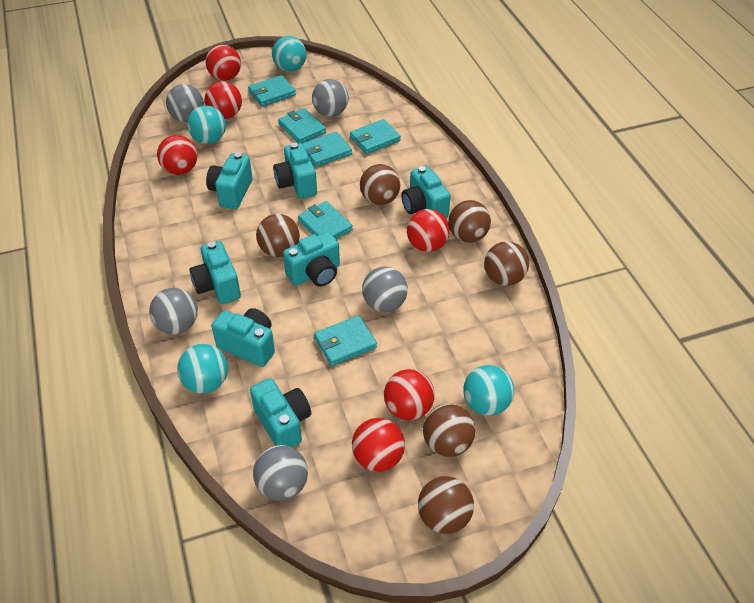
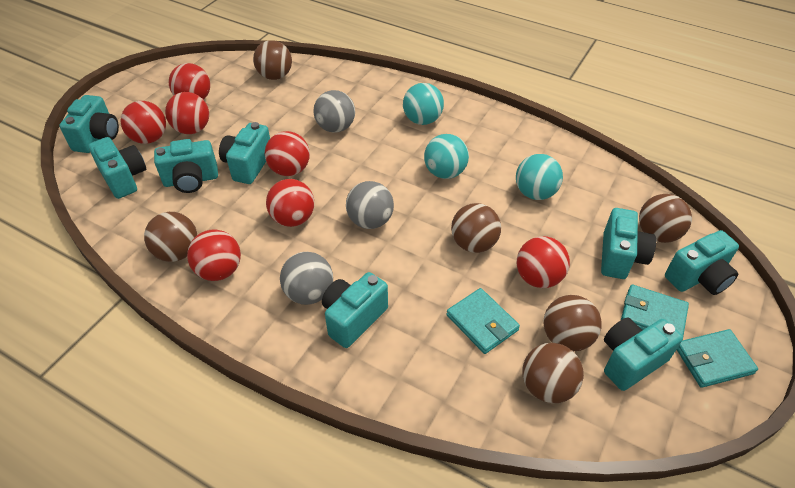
grey ball: [149,288,198,334] [166,84,204,122] [253,445,308,501] [312,79,348,117] [362,267,408,312] = 5 -> [280,252,333,305] [313,90,355,133] [346,181,394,229] = 3
red ball: [157,135,198,175] [205,81,242,119] [206,45,241,81] [352,418,405,472] [384,369,435,420] [407,209,450,252] = 6 -> [120,101,166,144] [165,92,209,134] [169,63,210,100] [187,229,241,281] [265,131,310,176] [266,179,314,227] [517,236,570,288] = 7
turquoise ball: [177,344,228,394] [187,105,226,144] [272,36,306,72] [463,365,514,416] = 4 -> [403,83,444,125] [424,134,469,179] [516,154,563,200] = 3
turquoise camera: [189,241,241,304] [206,152,252,209] [212,308,275,367] [250,378,311,447] [273,143,317,199] [283,232,340,287] [401,166,451,219] = 7 -> [59,95,119,153] [88,137,146,199] [154,139,218,193] [219,122,270,184] [322,272,388,348] [601,208,656,279] [604,318,683,391] [665,230,739,295] = 8
turquoise wallet: [248,75,296,107] [278,108,326,143] [298,201,353,239] [302,132,352,167] [314,315,377,366] [350,119,401,154] = 6 -> [446,288,520,354] [621,285,689,336] [677,329,758,388] = 3

